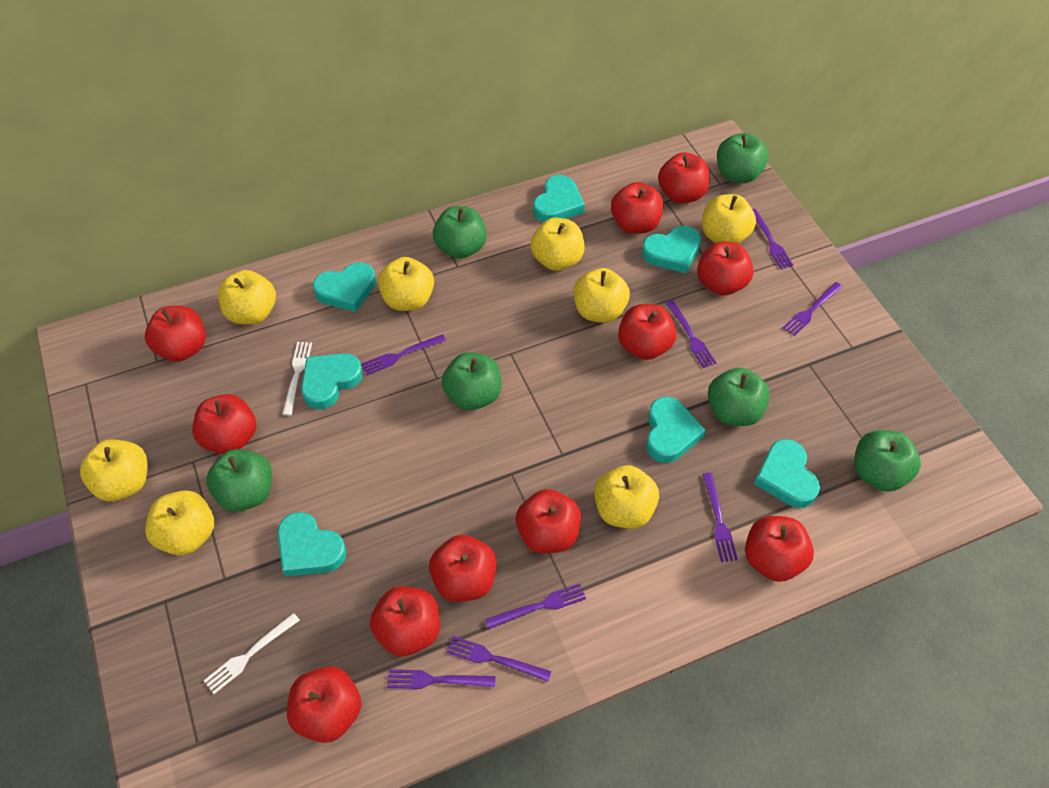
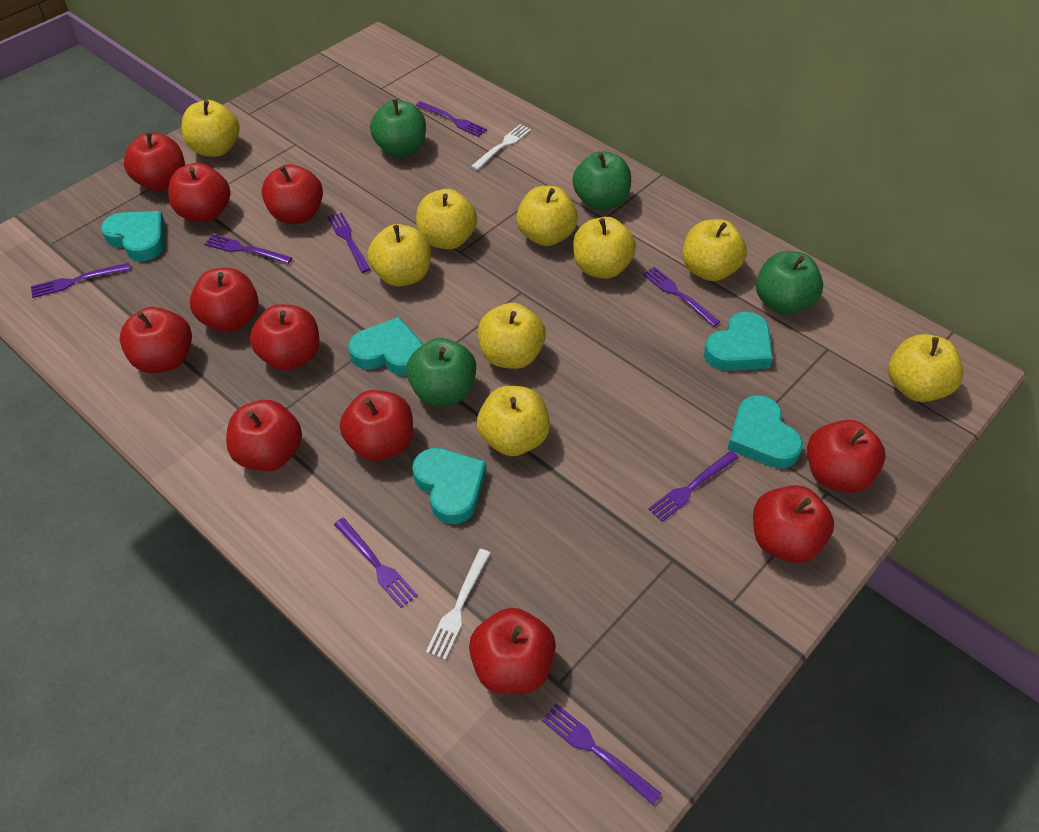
green apple: [206,449,272,512] [433,206,487,259] [442,352,501,410] [708,368,770,426] [717,133,768,183] [854,430,921,492] = 6 -> [370,99,426,157] [406,338,476,406] [572,151,631,210] [756,251,823,315] = 4
turquoise heart: [277,512,347,577] [301,353,363,409] [313,262,376,312] [533,175,585,223] [642,226,701,273] [646,397,706,463] [754,439,820,508] = 7 -> [101,211,165,261] [348,317,423,376] [412,448,486,524] [704,312,773,371] [727,395,803,469] = 5
yellow apple: [80,439,148,501] [145,490,214,555] [218,270,276,324] [378,257,434,311] [530,218,584,271] [574,268,630,323] [594,465,659,528] [702,194,756,244] = 8 -> [182,100,240,157] [368,224,431,287] [416,189,477,250] [477,386,550,456] [478,303,546,369] [516,186,578,246] [573,217,636,279] [683,219,747,281] [888,334,963,402] = 9

